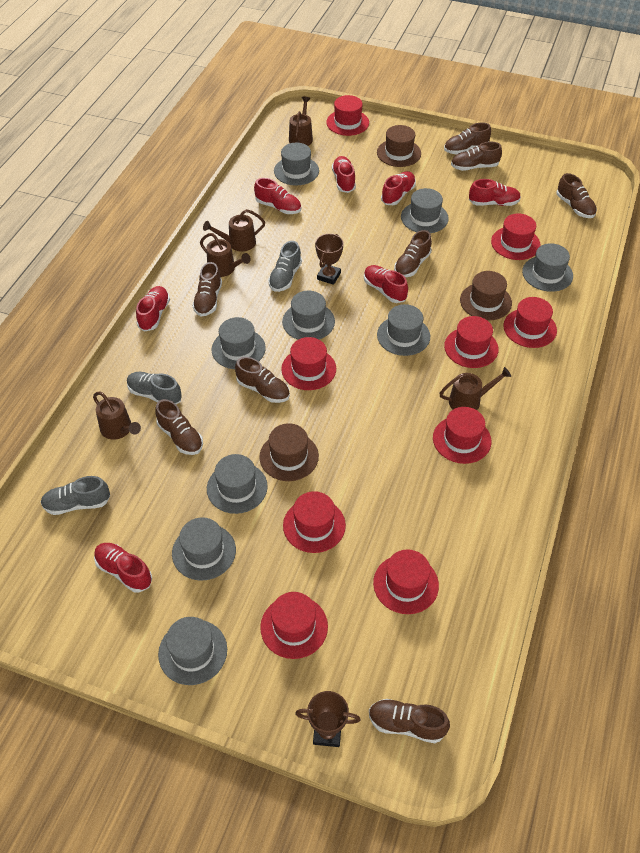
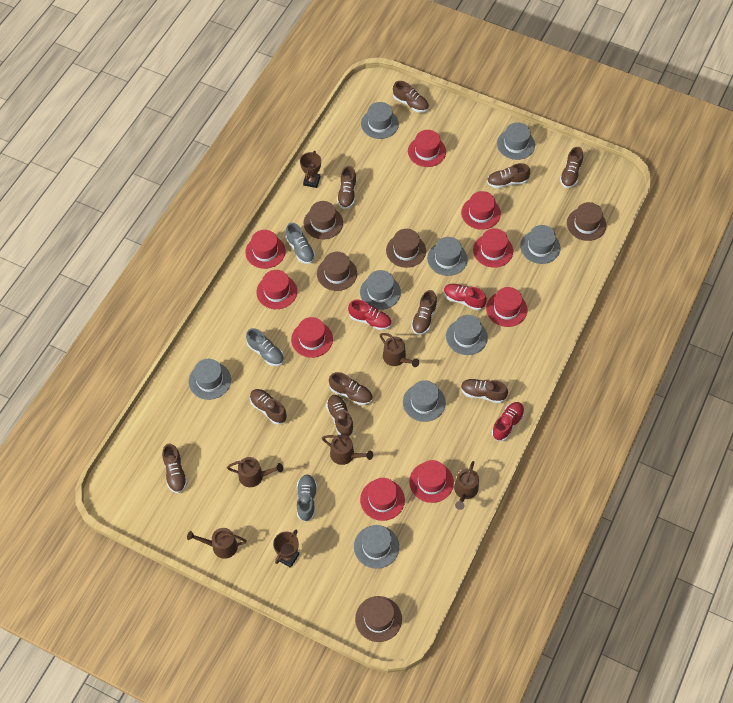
brown hat: [259,423,319,481] [377,125,421,167] [460,271,512,320] = 3 -> [304,201,343,239] [317,252,357,291] [355,596,402,642] [386,229,426,268] [567,202,607,241] = 5
brown shoe: [155,399,203,455] [192,262,222,316] [235,357,290,403] [369,699,450,743] [394,230,432,277] [444,122,491,154] [451,142,502,171] [556,173,597,218] = 8 -> [162,444,188,493] [250,389,287,425] [326,395,354,437] [329,372,373,405] [337,166,357,209] [393,81,429,113] [411,290,437,335] [461,379,508,403] [487,163,530,188] [560,147,583,188] = 10
red shoe: [94,543,152,592] [136,286,170,331] [254,178,301,214] [332,156,356,193] [364,265,408,303] [381,171,416,205] [469,179,521,206] = 7 -> [348,300,391,330] [444,284,487,310] [492,402,525,441] = 3

